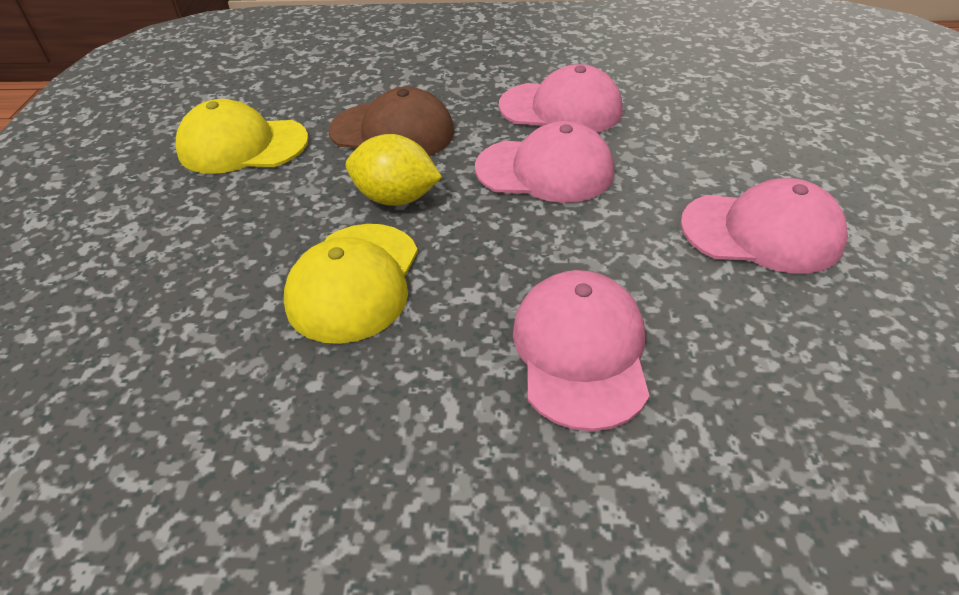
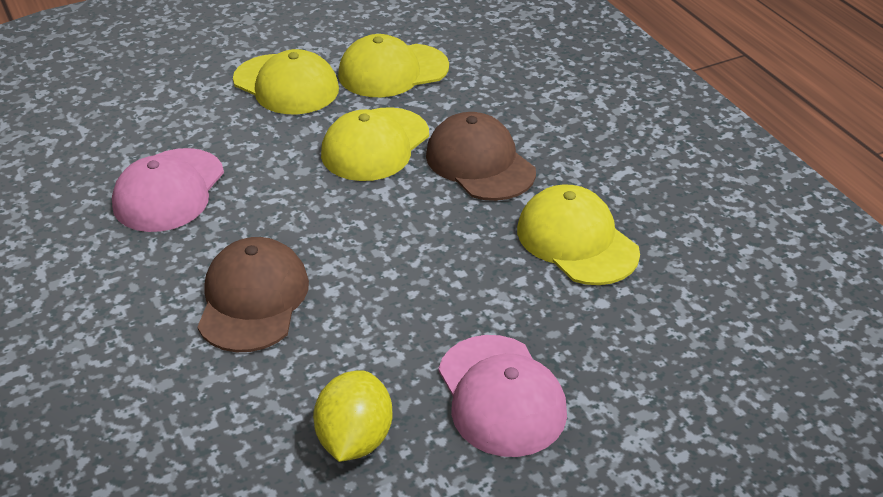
brown cap: [329,87,454,156] = 1 -> [198,237,309,352] [426,112,536,201] = 2
pink cap: [475,121,614,203] [499,64,623,133] [513,270,649,431] [681,178,848,273] = 4 -> [112,148,224,232] [438,335,567,457] = 2
yellow cap: [176,99,309,174] [284,224,418,344] = 2 -> [233,49,339,114] [321,107,429,181] [338,34,449,97] [517,184,640,285] = 4

